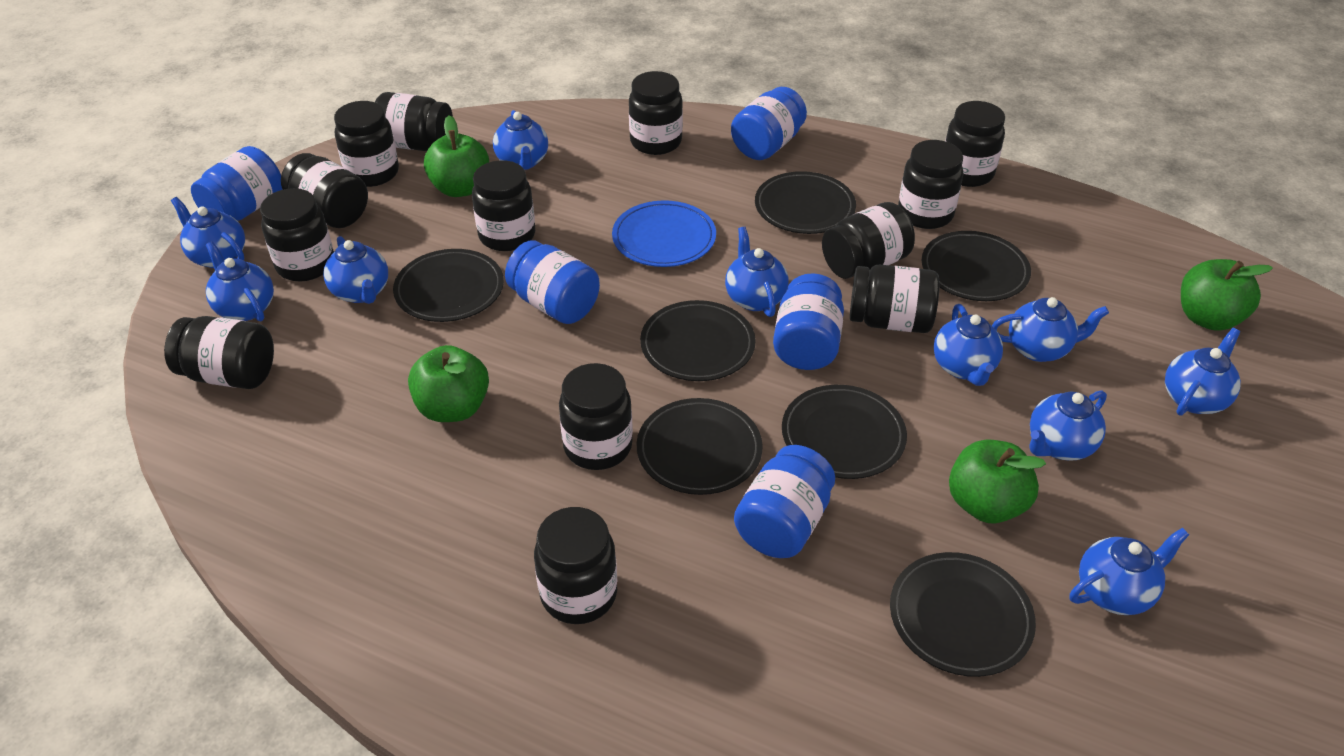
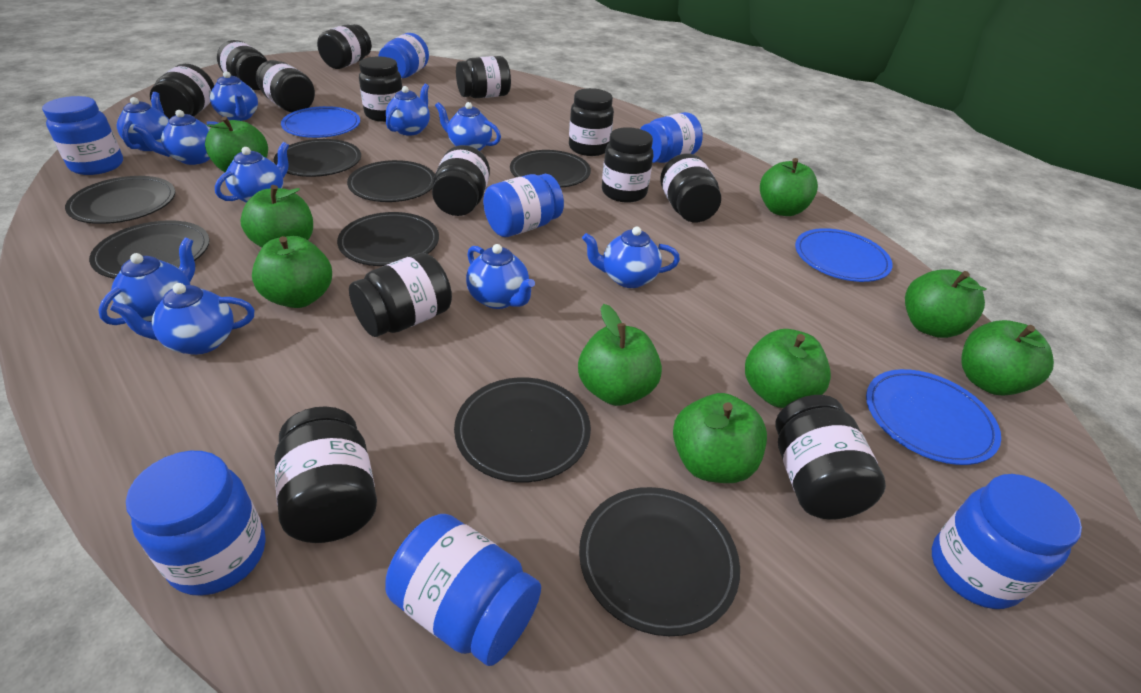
black plate: [393,249,504,322] [637,398,763,495] [640,300,756,381] [755,171,856,234] [782,385,907,479] [890,552,1036,677] [922,231,1031,301] = 7 -> [65,176,175,224] [89,220,210,279] [274,139,361,177] [337,212,439,266] [347,160,435,202] [454,377,591,482] [510,150,591,188] [579,487,740,636] = 8
blue jar: [191,146,282,221] [505,240,600,324] [731,87,807,160] [734,445,835,558] [773,273,844,370] = 5 -> [42,96,123,175] [126,451,266,596] [378,33,429,78] [385,514,541,666] [483,174,564,237] [640,112,703,163] [932,474,1082,609] = 7
blue plate: [612,200,716,267] = 1 -> [281,106,360,138] [795,228,893,282] [866,369,1001,465] = 3
green apple: [408,345,489,422] [424,115,489,197] [949,439,1046,523] [1181,259,1273,331] = 4 -> [205,116,268,172] [240,185,313,247] [252,236,332,308] [578,304,662,406] [673,393,767,483] [745,329,831,408] [760,158,818,216] [905,269,987,338] [962,320,1054,396] = 9

